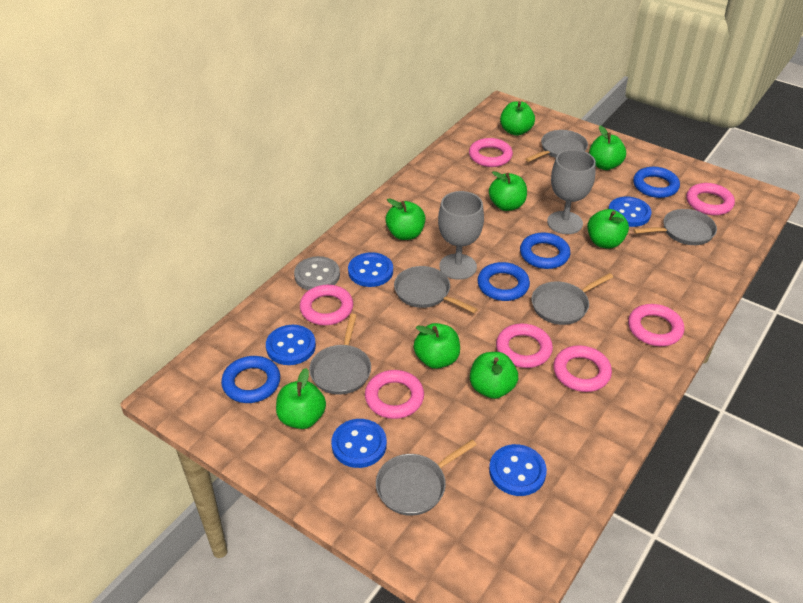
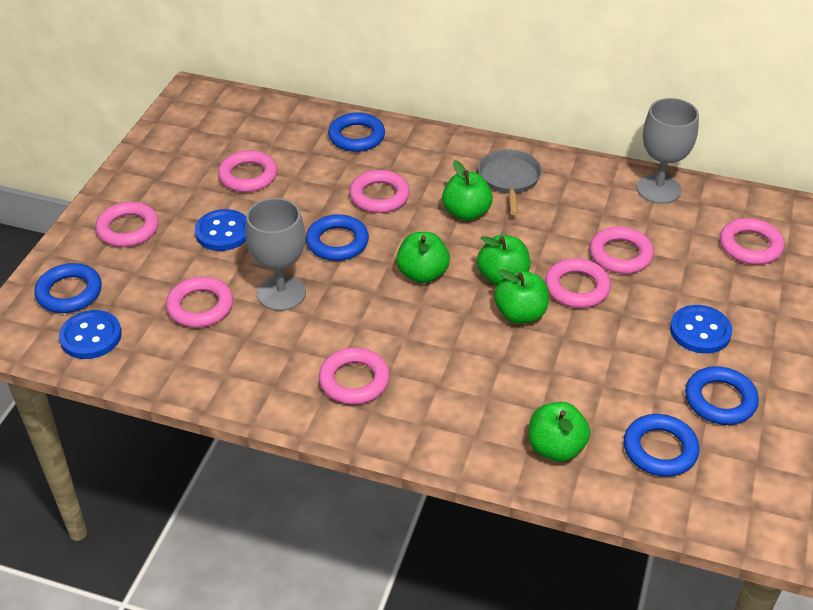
blue button: [266,325,316,365] [331,419,387,468] [348,252,393,287] [489,444,547,496] [608,197,652,227] = 5 -> [59,310,122,359] [195,209,246,251] [670,305,732,354] = 3
blue ring: [221,356,280,403] [477,262,530,301] [520,232,570,269] [633,167,680,198] = 4 -> [34,263,102,313] [306,214,369,261] [328,112,385,152] [624,414,700,477] [685,366,759,425] = 5
green apple: [276,368,326,429] [385,198,426,240] [413,323,460,369] [470,352,518,399] [489,171,527,211] [500,101,535,136] [587,209,629,248] [589,126,626,170] = 8 -> [396,232,450,283] [442,160,493,221] [477,235,530,286] [494,269,549,324] [529,402,590,462] = 5
grey button: [294,256,340,290] = 1 -> none = 0
grey pan: [309,314,371,395] [376,439,477,516] [394,266,478,313] [525,130,588,162] [531,273,613,325] [633,209,717,245] = 6 -> [478,149,542,215] = 1
pink ring: [300,285,353,325] [365,370,424,419] [469,138,513,167] [496,324,553,368] [553,345,612,392] [628,304,684,346] [686,183,735,215] = 7 -> [95,202,159,247] [166,277,233,328] [218,150,278,192] [319,348,390,405] [349,170,410,213] [545,258,611,308] [590,227,654,274] [720,218,784,265] = 8

